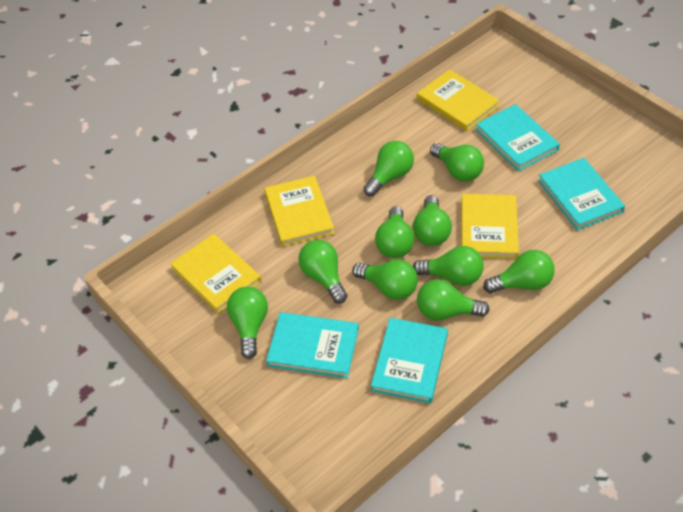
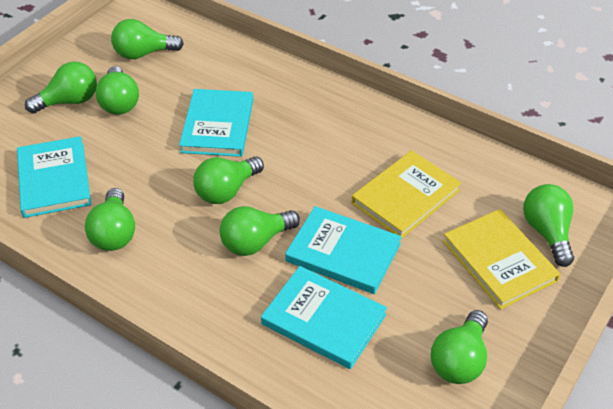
green light bulb: [227,287,268,359] [298,240,347,304] [352,260,418,300] [363,141,414,196] [375,206,414,258] [413,195,452,246] [413,246,484,286] [417,279,490,320] [430,143,484,181] [483,250,555,293] = 10 -> [25,62,97,113] [85,188,135,251] [95,66,139,115] [111,19,184,59] [193,156,264,204] [220,206,300,256] [431,310,488,384] [523,184,574,267] = 8
yellow book: [170,233,261,314] [264,176,334,247] [417,69,500,131] [462,194,519,259] = 4 -> [352,150,461,239] [443,209,560,309] = 2

